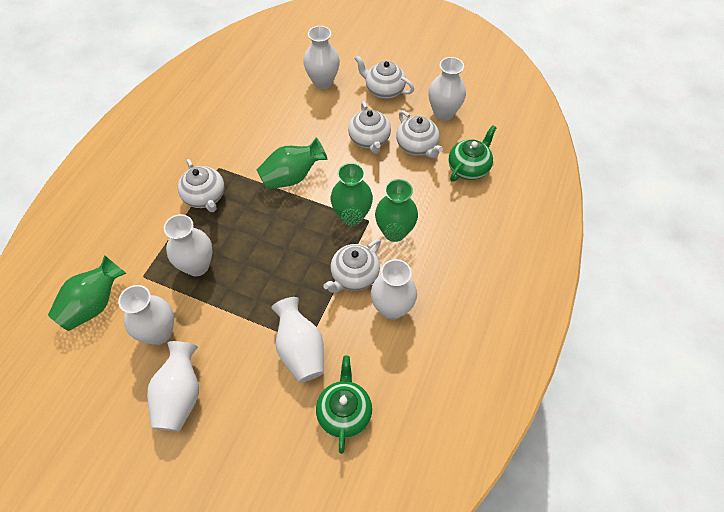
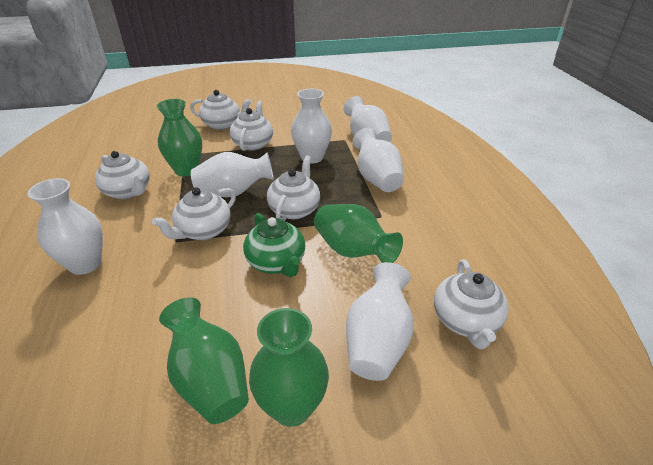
green teapot: [316,356,372,454] [448,125,496,182] = 2 -> [243,213,306,277] = 1
white teapot: [178,159,225,212] [323,239,381,293] [348,101,391,154] [354,55,414,99] [396,110,443,158] = 5 -> [95,151,150,199] [152,187,236,240] [190,90,252,130] [230,101,273,151] [267,156,320,221] [434,259,509,349] = 6
white vase: [118,285,174,345] [147,341,199,431] [164,214,213,276] [271,297,324,382] [303,26,340,89] [371,259,417,320] [428,57,466,121] = 7 -> [28,178,103,275] [191,152,274,197] [291,89,332,164] [344,96,392,142] [346,262,414,381] [353,128,404,192] = 6

